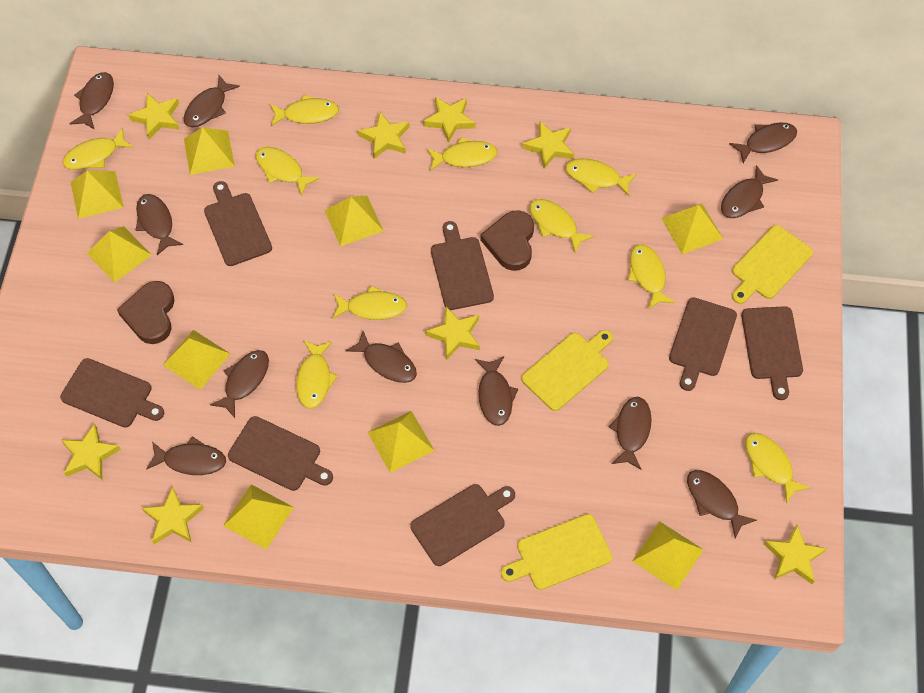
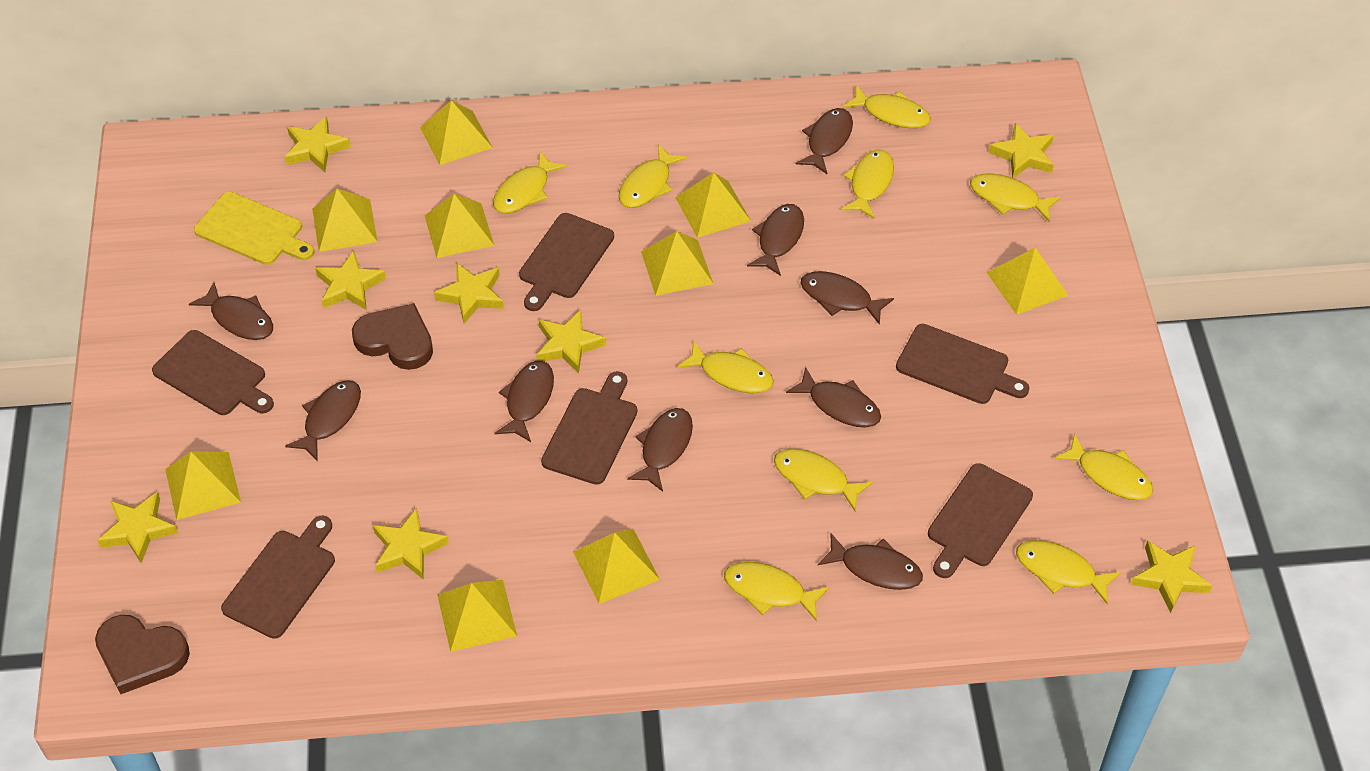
brown cutting board: [60,358,164,427] [204,181,272,266] [228,416,333,491] [410,484,515,566] [431,221,494,310] [669,297,737,391] [741,306,803,400] = 7 -> [152,330,274,415] [221,516,335,639] [519,213,614,311] [541,371,637,485] [896,324,1029,404] [928,463,1033,578] = 6
brown fish: [69,72,114,130] [136,194,183,255] [146,436,226,475] [183,75,240,127] [210,350,269,418] [346,331,417,383] [475,356,518,426] [609,397,652,470] [687,470,757,538] [721,165,778,218] [729,123,797,163] = 11 -> [189,282,273,340] [285,380,361,461] [495,361,554,442] [627,408,693,492] [747,204,804,276] [786,367,881,427] [795,108,853,174] [801,271,894,325] [818,533,923,590] = 9
yellow cutting board: [501,514,612,590] [521,330,613,411] [732,225,813,304] = 3 -> [194,192,314,265] = 1

